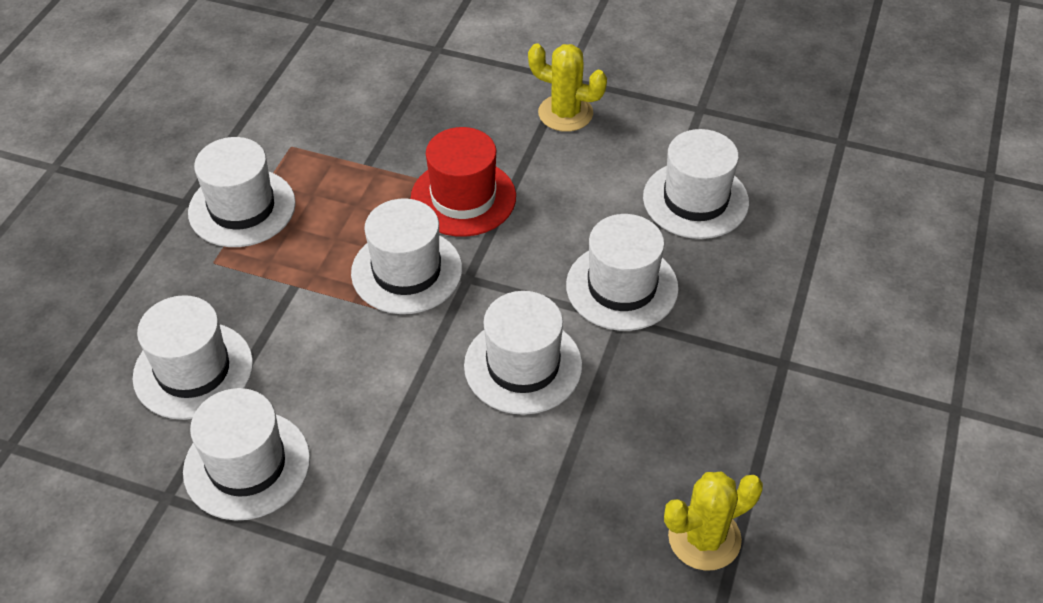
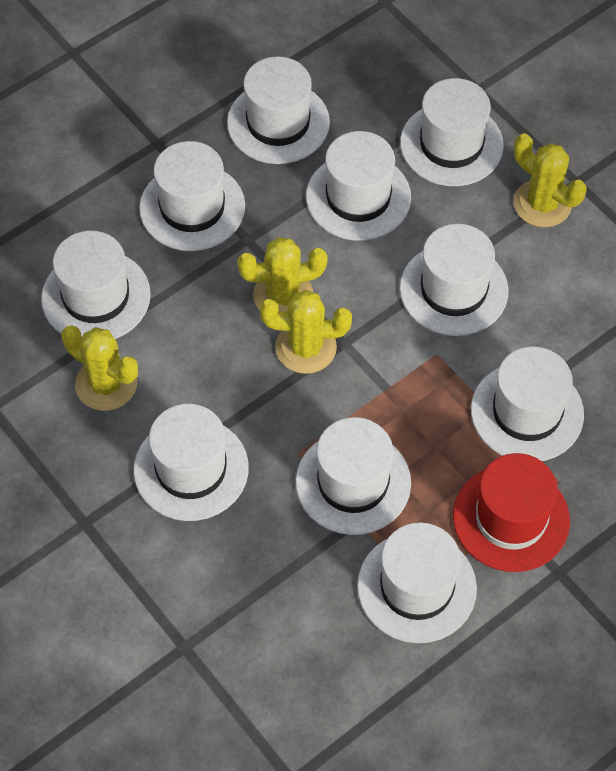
white hat: [133,295,253,420] [183,388,310,521] [188,137,296,247] [351,199,462,314] [464,291,582,415] [566,214,679,331] [643,129,749,239] = 7 -> [41,231,151,339] [134,404,249,521] [139,141,245,251] [227,56,330,164] [296,417,411,535] [306,131,411,241] [357,523,477,643] [400,78,504,186] [400,224,509,336] [471,347,584,461] = 10
yellow cactus: [528,44,607,132] [664,472,763,571] = 2 -> [61,325,138,411] [237,237,327,312] [260,290,352,374] [514,133,587,227] = 4

